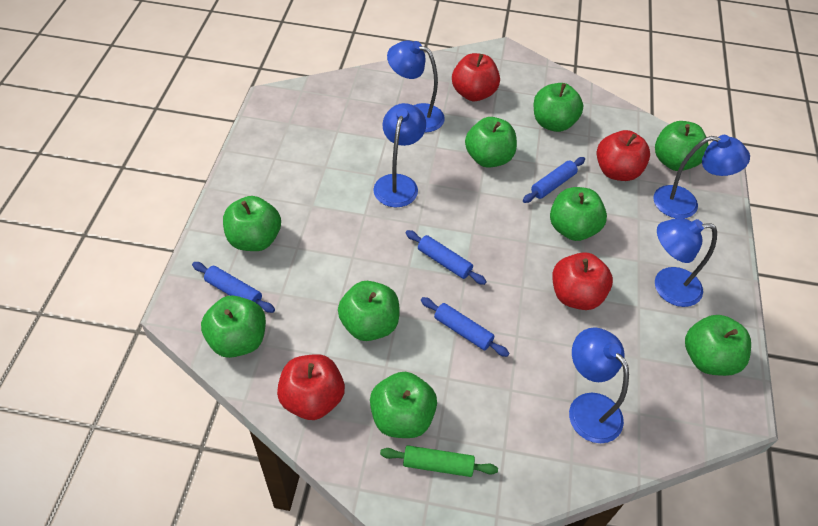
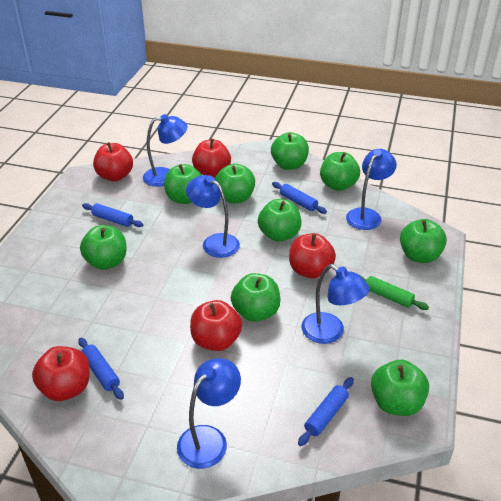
red apple: [277,354,345,420] [452,53,500,101] [552,252,613,310] [597,130,650,181] = 4 -> [32,346,90,401] [93,142,133,181] [190,300,242,351] [192,139,231,178] [289,233,336,278] = 5

